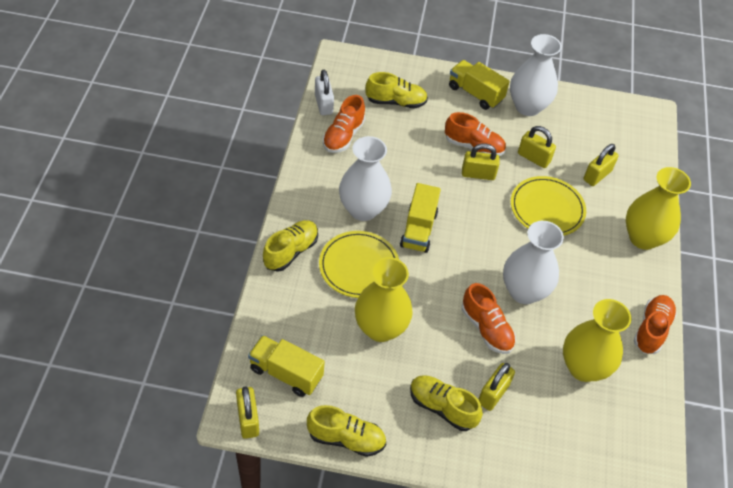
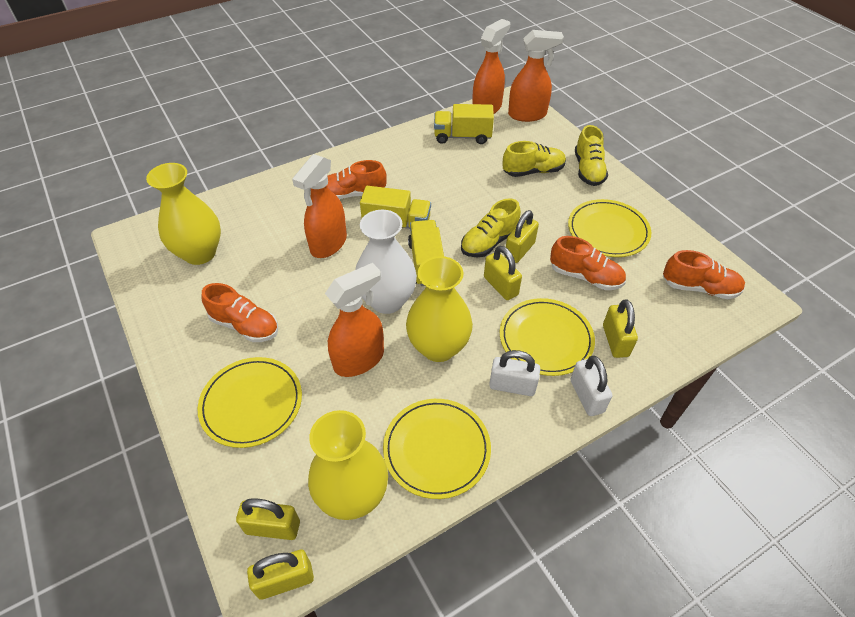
orange spray bottle: none = 0 -> [292,154,347,258] [325,263,384,377] [472,19,510,114] [508,30,564,122] = 4
white padlock: [315,70,334,115] = 1 -> [489,350,540,396] [570,356,612,416] = 2
white vase: [339,136,392,221] [503,221,564,304] [510,34,562,116] = 3 -> [355,210,417,314] = 1
yellow plate: [319,231,399,298] [511,176,586,236] = 2 -> [198,357,302,448] [383,399,491,499] [500,298,595,376] [568,199,651,257] = 4
yellow shoe: [263,220,318,272] [307,405,386,457] [365,72,428,108] [410,375,483,431] = 4 -> [461,198,521,257] [503,141,566,177] [575,125,608,186] = 3

